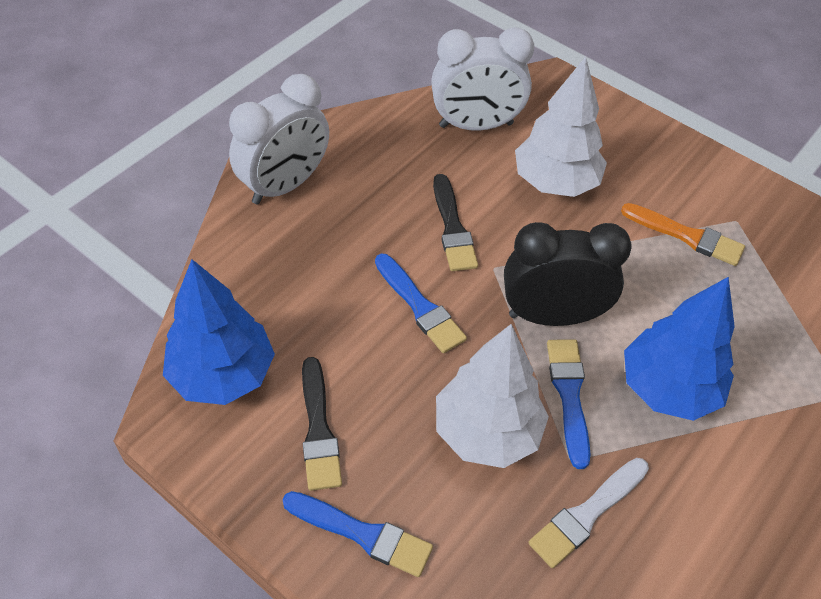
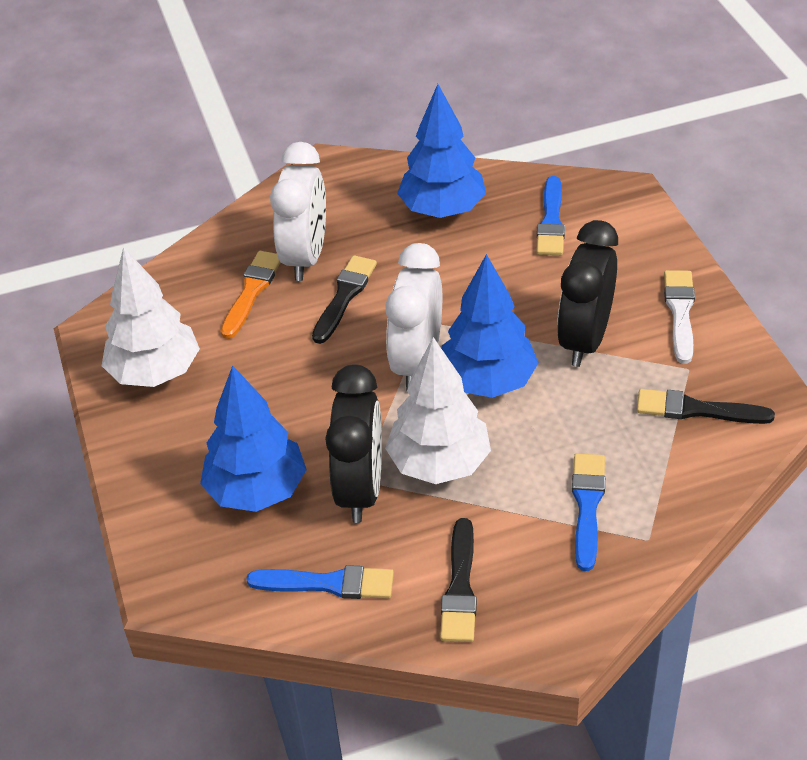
black brush: [302,357,342,491] [433,174,478,271] = 2 -> [312,255,377,344] [440,518,477,642] [637,389,775,424] = 3
black clock: [504,222,632,326] = 1 -> [325,364,382,523] [557,220,618,367] = 2
blue tree: [163,259,275,405] [624,277,735,421] = 2 -> [200,365,307,512] [397,84,486,218] [441,254,539,398] = 3

